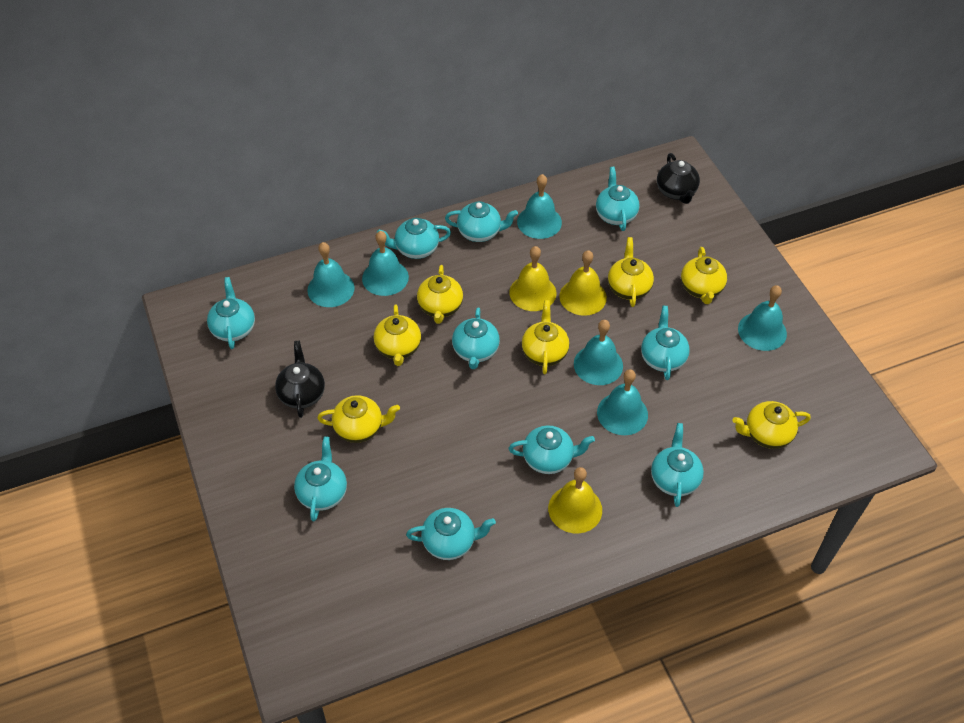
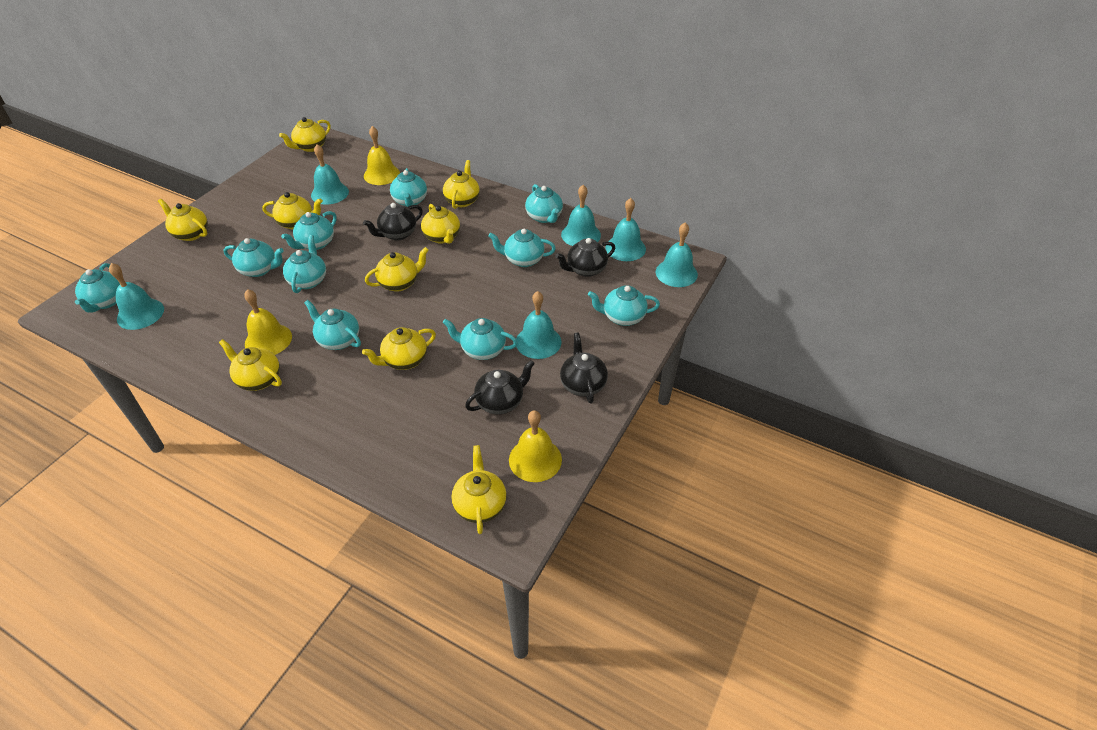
black teapot: [275,341,325,418] [657,153,700,204] = 2 -> [363,203,423,241] [465,360,535,415] [555,238,615,277] [560,333,608,404] = 4
yellow teapot: [317,395,400,443] [374,305,421,366] [417,265,463,324] [522,300,569,374] [608,237,654,307] [681,247,727,304] [732,401,811,449] = 7 -> [158,199,208,241] [219,339,282,391] [262,192,323,230] [279,117,330,152] [362,327,436,370] [365,247,429,292] [421,204,460,244] [443,160,480,209] [451,445,507,534] = 9

